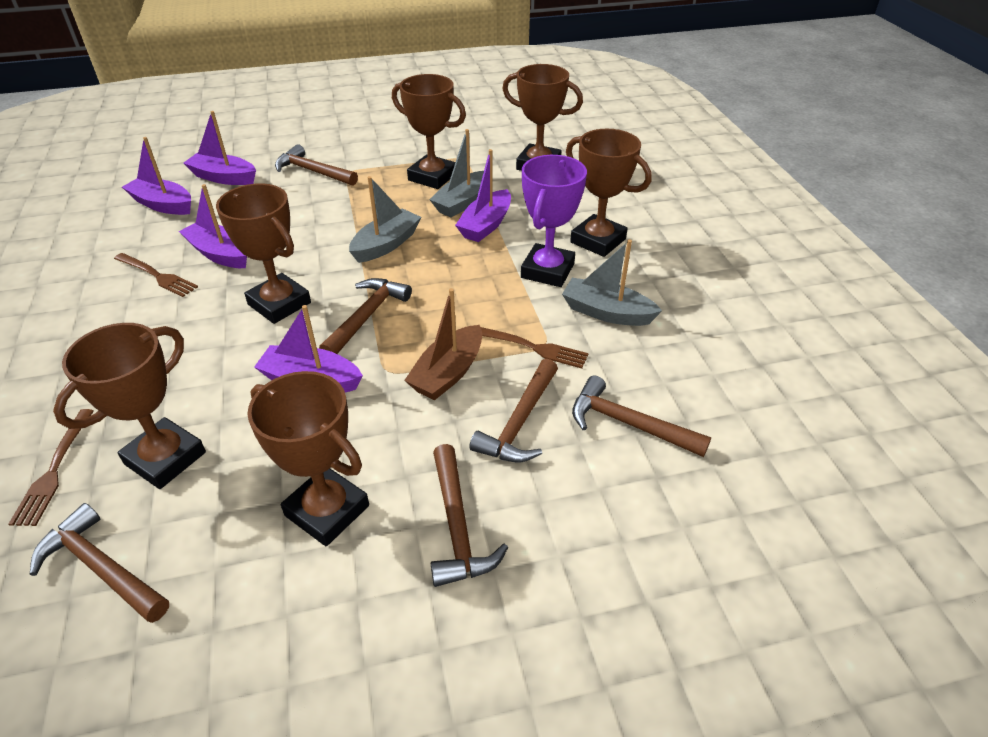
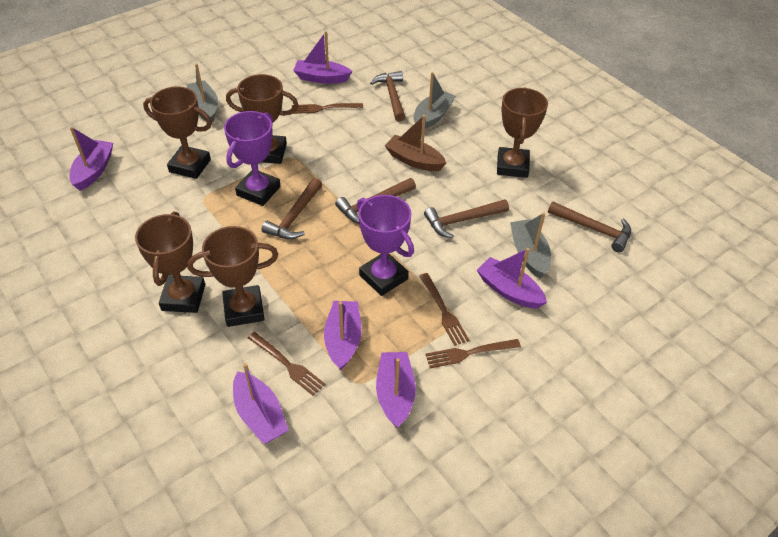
brown fork: [9,409,94,526] [114,253,198,297] [481,327,589,368] = 3 -> [248,332,325,396] [292,103,363,114] [420,273,470,346] [425,339,521,368] = 4
brown hammer: [30,503,169,623] [275,144,358,185] [319,278,412,354] [431,444,508,587] [469,359,558,462] [572,375,711,457] = 6 -> [262,178,322,239] [335,178,416,223] [370,71,405,122] [424,199,509,238] [548,202,631,252] = 5
brown trophy: [53,323,206,489] [216,183,311,324] [247,371,369,546] [392,74,466,189] [502,64,583,171] [566,129,652,257] = 6 -> [135,212,205,313] [143,87,212,179] [187,226,278,327] [226,74,298,164] [497,87,548,178] = 5
purple boat: [122,137,191,215] [179,184,247,268] [183,111,256,185] [254,305,363,393] [455,149,511,242] = 5 -> [69,127,113,191] [233,363,289,444] [293,31,352,84] [324,301,362,370] [376,352,416,428] [477,248,547,309] = 6
purple trophy: [521,155,587,287] = 1 -> [224,111,280,206] [357,195,414,296] = 2

